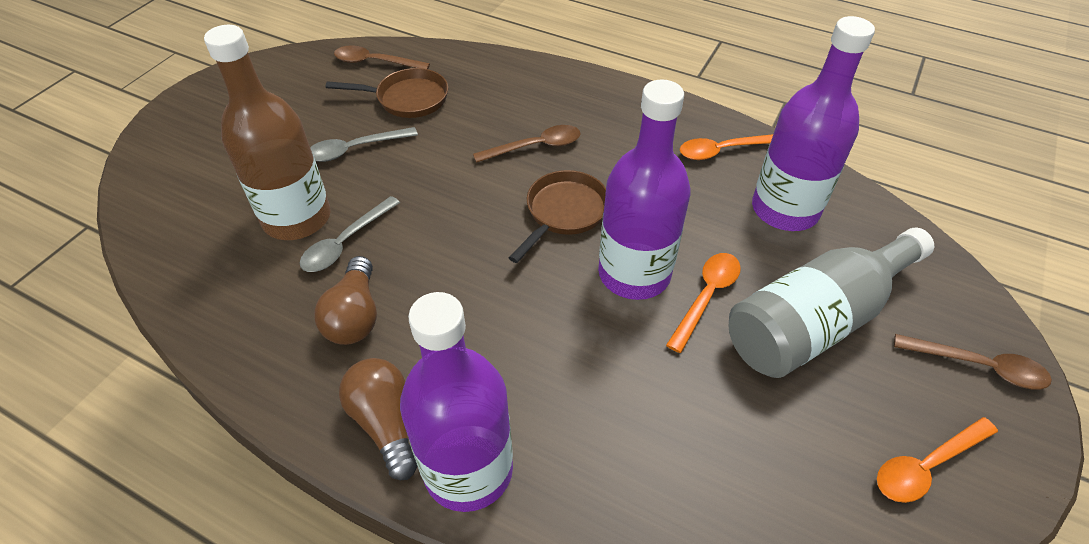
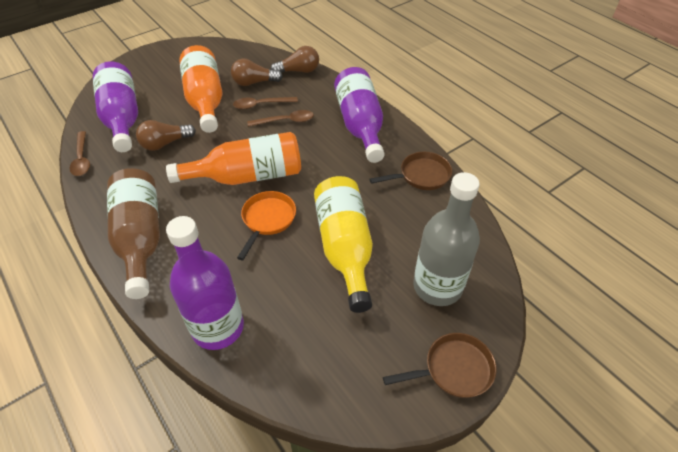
brown light bulb: [314,256,377,345] [339,358,418,480] = 2 -> [136,120,196,151] [231,59,283,86] [271,46,319,73] = 3
grey spoon: [300,196,400,272] [310,127,418,162] = 2 -> none = 0
orange bottle: none = 0 -> [166,132,301,185] [180,45,222,133] = 2
orange pan: none = 0 -> [237,191,296,260] = 1
orange spoon: [666,253,741,353] [680,134,773,160] [877,417,998,503] = 3 -> none = 0
yellow bottle: none = 0 -> [314,176,373,313] = 1

